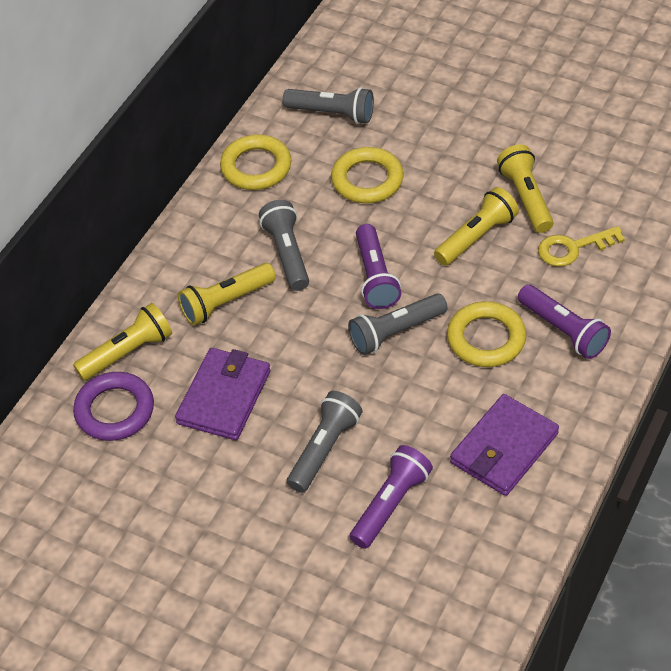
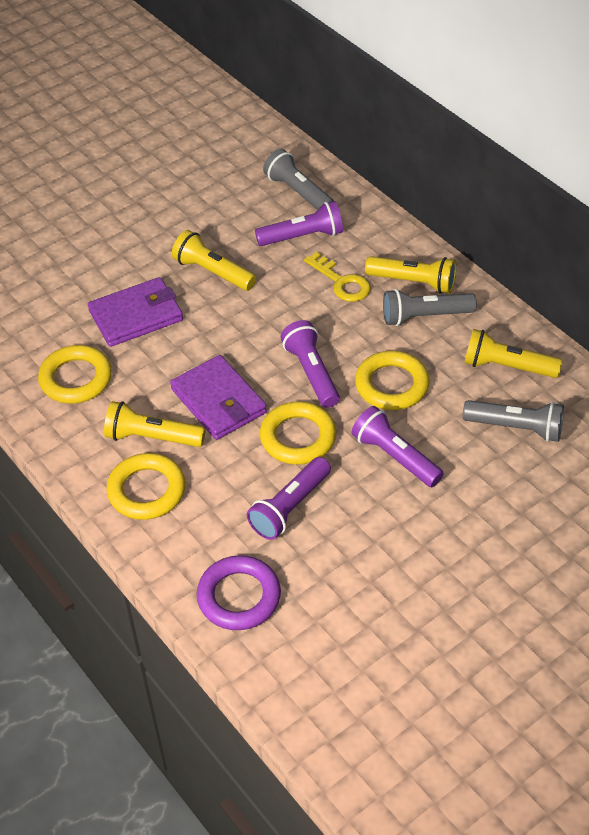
grey flashlight: [259,200,309,291] [283,87,374,124] [287,391,363,493] [348,293,448,355] = 4 -> [263,149,334,210] [383,289,477,326] [463,400,564,442] = 3
purple flashlight: [350,445,433,549] [356,224,401,309] [518,284,611,359] = 3 -> [247,457,331,540] [255,201,343,246] [281,320,340,408] [352,406,444,487] = 4
yellow ring: [220,134,292,190] [331,147,403,203] [447,301,526,367] = 3 -> [38,345,112,404] [106,453,186,520] [260,401,336,465] [355,351,430,410] = 4

